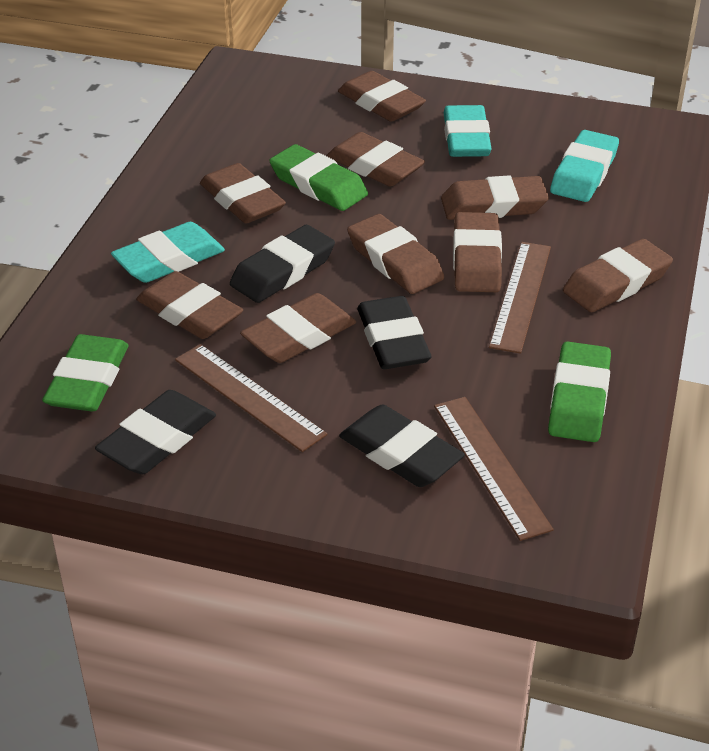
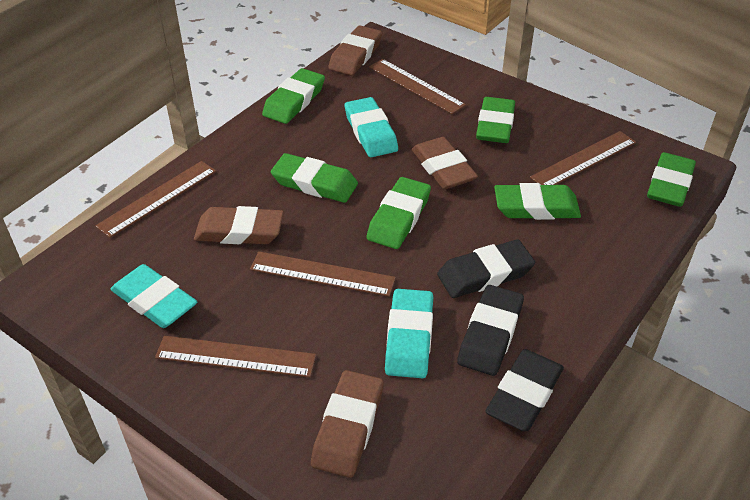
black eraser: [95,390,216,474] [230,225,335,303] [339,405,465,487] [357,296,431,369] = 4 -> [437,239,535,298] [457,285,524,376] [485,349,564,432] = 3
brown eraser: [136,271,243,339] [200,163,286,223] [240,293,356,363] [327,132,425,187] [338,71,426,122] [347,214,444,294] [441,175,549,220] [453,212,502,292] [563,239,673,312] = 9 -> [194,206,284,244] [311,370,383,478] [328,26,382,75] [412,137,478,189] = 4
brown ruler: [175,344,327,452] [434,397,554,541] [489,242,551,354] = 3 -> [95,161,216,238] [155,336,316,377] [250,251,396,297] [369,59,466,114] [530,131,636,185] = 5
green eraser: [42,334,129,411] [269,144,368,211] [548,341,611,442] = 3 -> [262,68,325,124] [271,153,358,203] [367,177,431,249] [476,97,515,143] [494,183,581,220] [647,152,696,207] = 6

